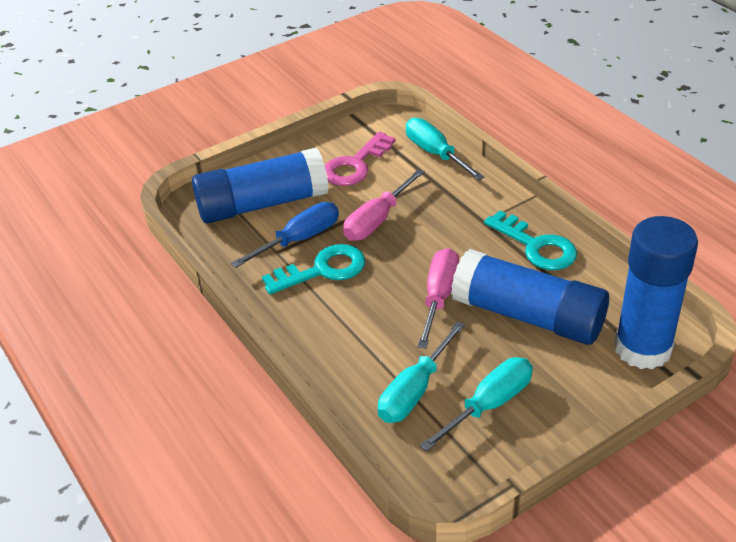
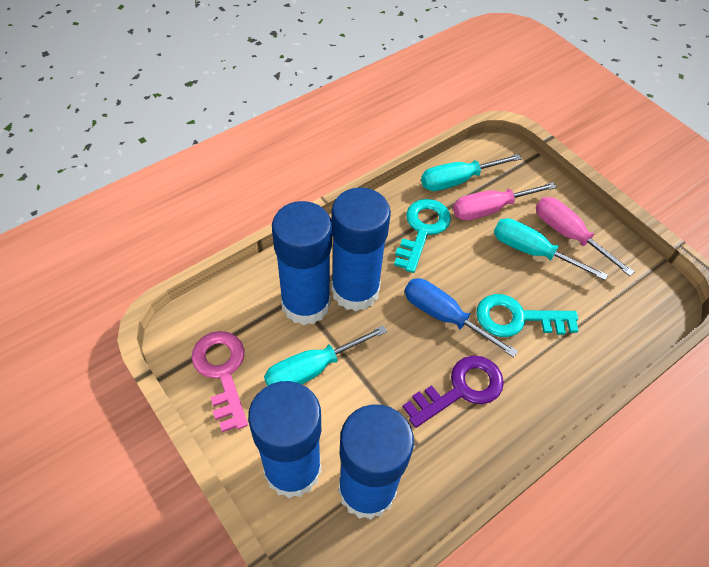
blue glue stick: [192,147,329,223] [451,249,609,345] [614,216,698,369] = 3 -> [248,381,321,498] [272,201,332,325] [331,188,391,311] [338,404,414,520] = 4
purple key: none = 0 -> [403,356,504,428] = 1

